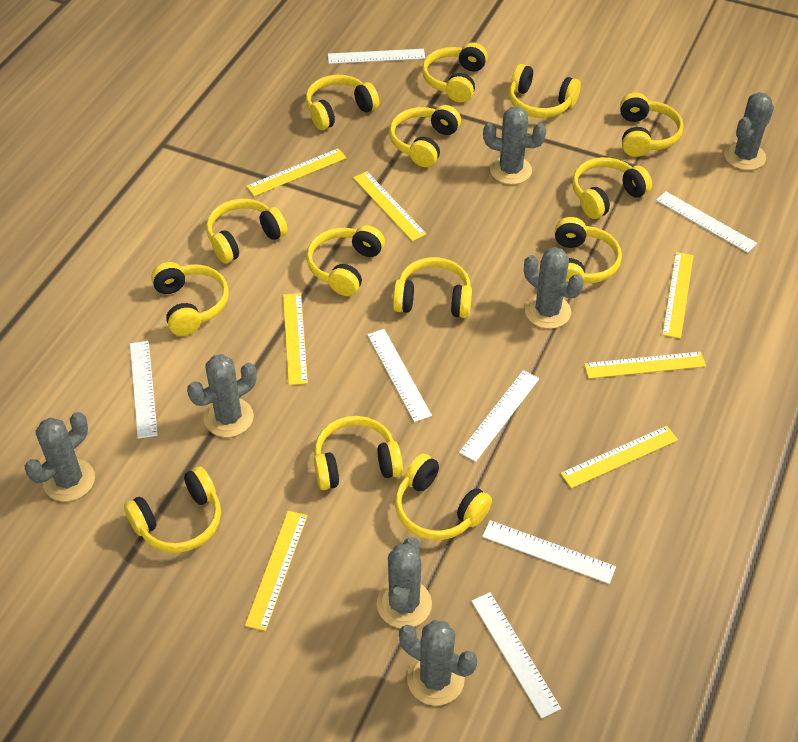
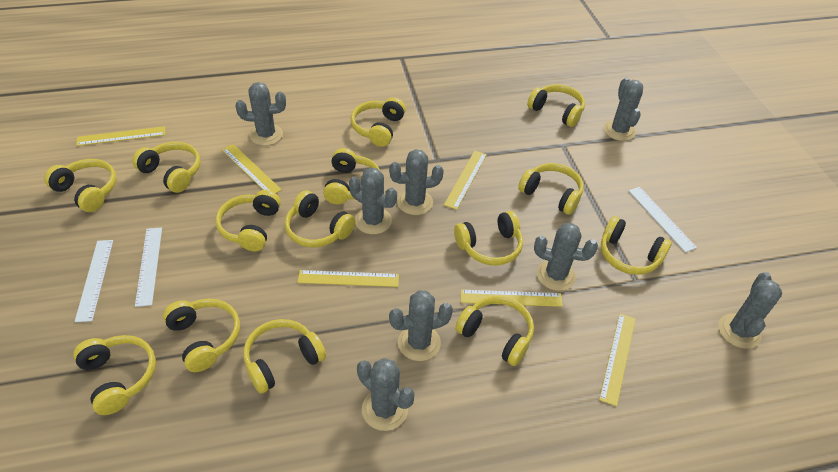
grey cactus: [25,412,95,502] [187,354,257,437] [377,537,432,628] [399,620,477,706] [483,106,547,185] [524,247,583,329] [724,92,774,170] = 7 -> [235,82,286,146] [349,167,397,235] [357,358,415,431] [389,149,444,215] [389,290,453,361] [534,223,598,291] [604,78,643,141] [718,272,782,349] = 8
white ruler: [130,341,158,439] [328,49,425,64] [367,329,432,422] [459,370,539,462] [471,592,561,719] [482,520,616,584] [656,191,757,253] = 7 -> [75,240,113,322] [135,227,162,307] [629,187,697,252] = 3
yellow ruler: [245,511,308,631] [246,148,346,196] [283,293,308,385] [353,171,426,241] [560,426,678,488] [584,352,706,379] [662,252,693,339] = 7 -> [76,126,165,146] [222,144,282,193] [297,270,399,287] [444,151,487,210] [461,289,563,307] [599,314,636,406] = 6

